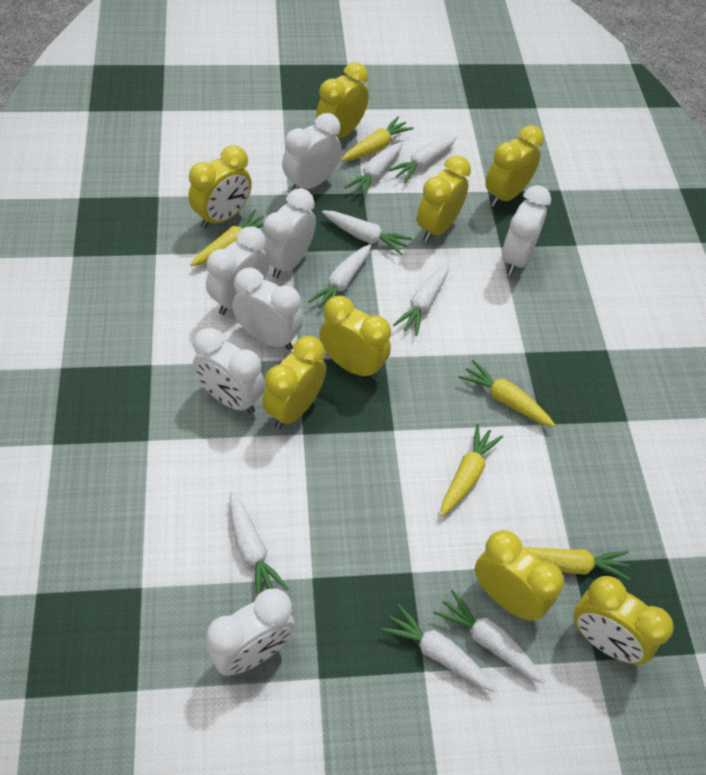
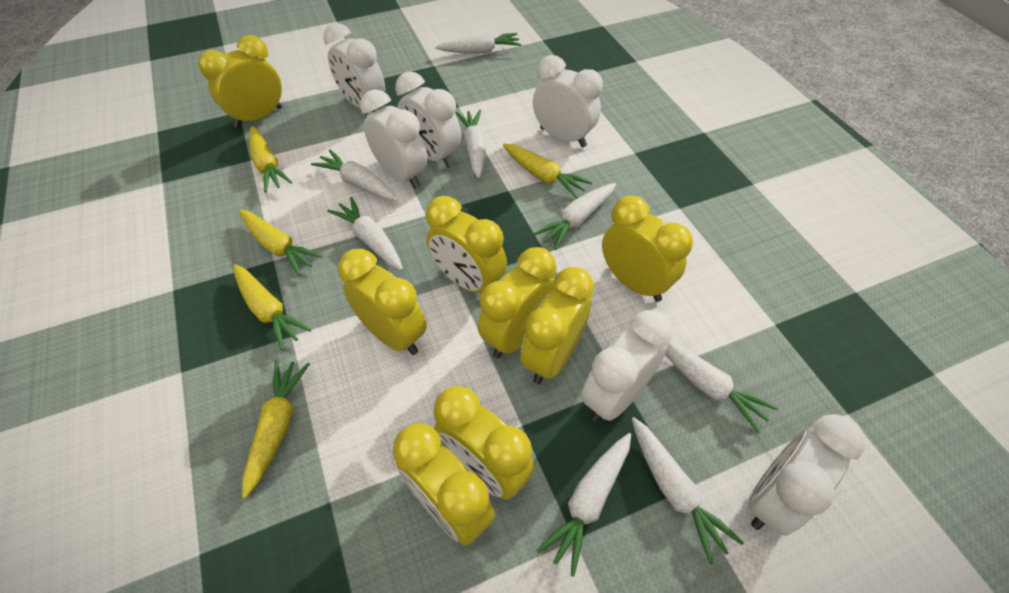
white clock: [193,328,265,414] [206,226,270,315] [206,588,295,676] [233,268,303,350] [263,188,316,278] [282,113,342,191] [502,185,551,275] = 7 -> [324,23,385,112] [360,89,427,189] [395,71,461,168] [533,55,603,147] [581,310,673,422] [748,414,866,536] = 6

